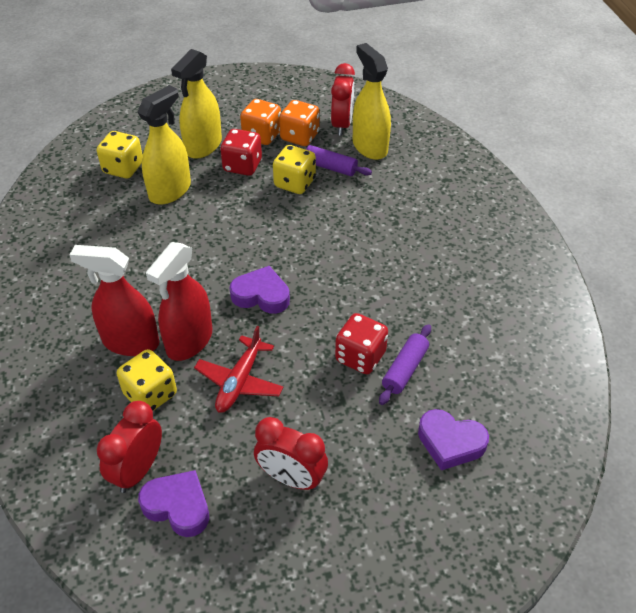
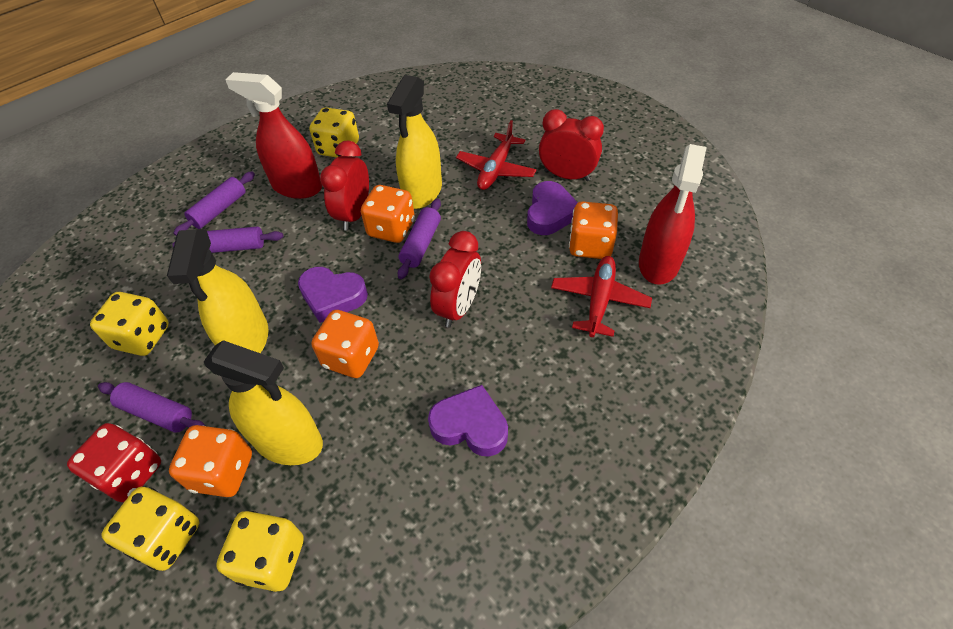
orange dice: [240,99,281,145] [279,100,320,146] = 2 -> [169,425,252,497] [312,310,379,378] [361,185,415,243] [569,201,618,259] = 4
purple rolling pin: [296,145,372,176] [379,324,431,405] = 2 -> [98,382,205,432] [172,227,284,253] [173,171,255,236] [398,199,441,279] = 4
red dice: [220,129,262,176] [335,313,388,374] = 2 -> [67,423,161,502] = 1
red plane: [194,326,283,413] = 1 -> [456,120,536,190] [551,256,652,337] = 2
yellow dice: [97,131,143,178] [117,349,177,411] [273,145,316,194] = 3 -> [90,292,169,356] [101,487,199,571] [216,511,304,592] [310,107,359,158] = 4

